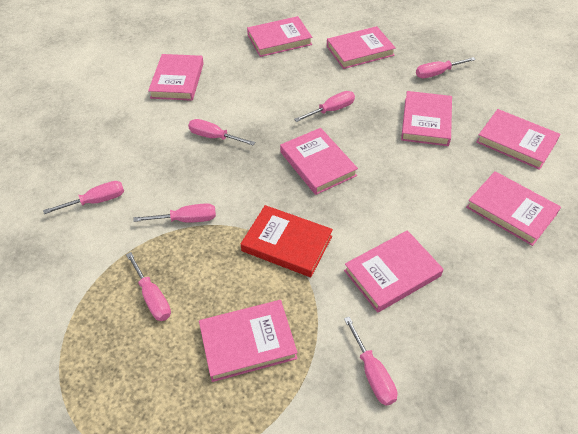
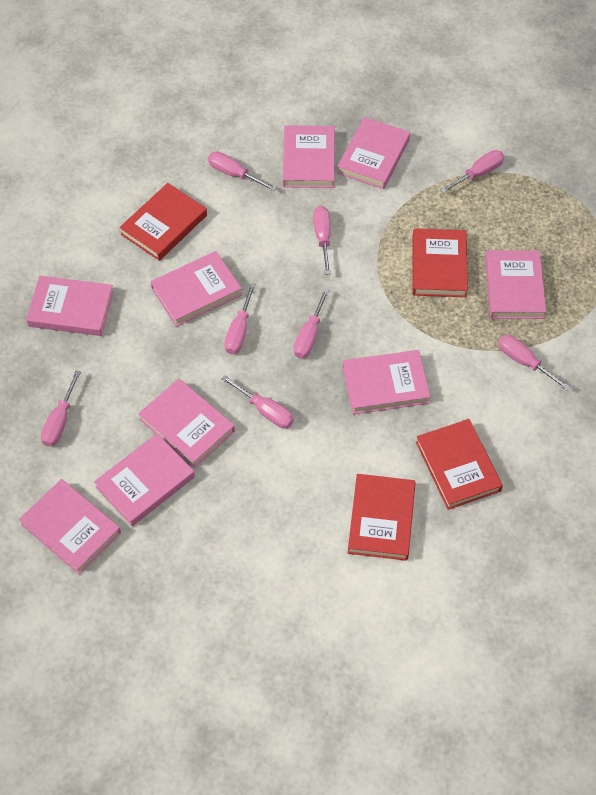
pink screwdriver: [43,181,124,214] [126,252,171,321] [133,203,216,223] [188,119,255,146] [294,91,355,122] [344,317,397,406] [416,57,476,78] = 7 -> [41,370,81,446] [208,151,277,191] [222,375,294,428] [224,283,256,354] [294,288,329,358] [313,206,331,275] [440,150,504,193] [498,335,571,391] = 8
red book: [241,205,333,277] = 1 -> [119,183,207,261] [348,474,416,561] [412,228,468,297] [416,419,503,510] = 4

